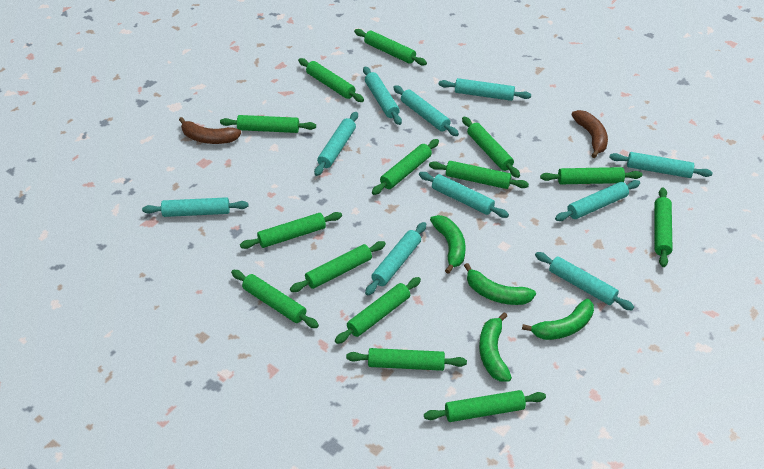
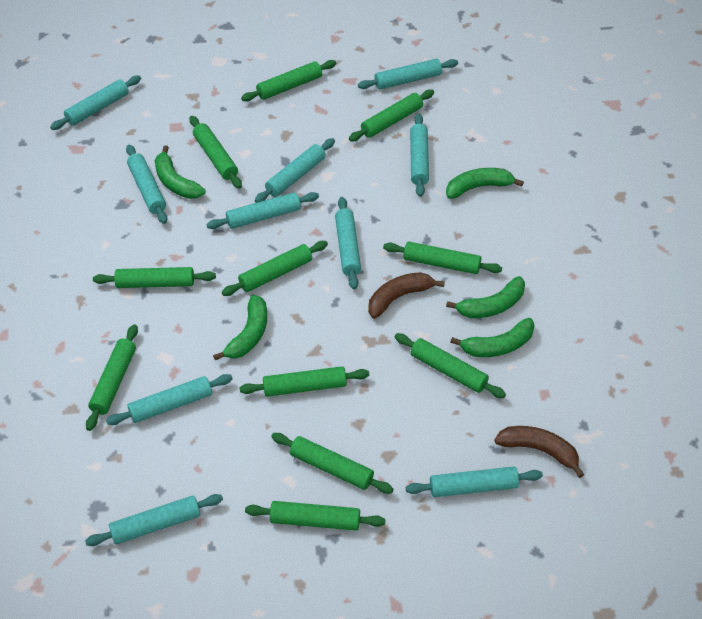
green banana: [430,215,466,274] [464,263,536,305] [479,312,512,382] [522,299,594,340] = 4 -> [155,145,206,199] [213,295,267,361] [446,168,524,199] [446,276,525,318] [450,318,535,357] = 5
green rolling pin: [220,115,316,133] [231,270,319,328] [240,212,342,249] [290,241,386,292] [298,58,364,102] [335,277,421,344] [346,348,467,371] [354,29,427,66] [372,139,439,195] [424,390,546,422] [429,161,529,189] [462,117,520,178] [540,167,642,184] [654,187,673,267] = 14 -> [86,325,138,431] [93,267,216,288] [189,116,242,189] [222,241,328,296] [239,366,369,397] [241,60,336,102] [245,501,386,531] [271,433,394,494] [349,89,434,141] [383,241,502,274] [395,333,506,398] = 11

